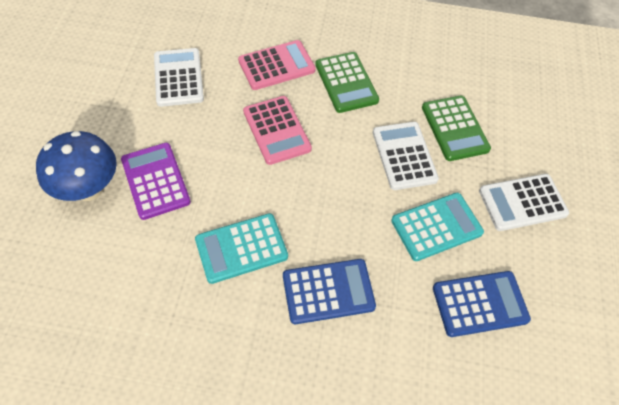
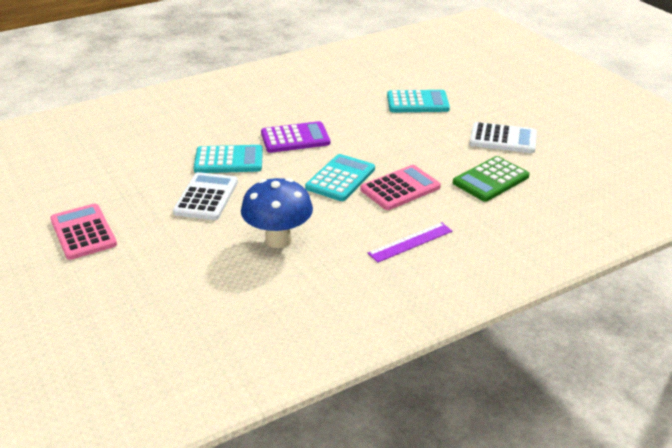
blue calculator: [283,259,376,324] [433,271,531,337] = 2 -> none = 0
green calculator: [315,52,379,113] [422,96,491,161] = 2 -> [453,156,530,202] = 1
purple ruler: none = 0 -> [368,222,452,263] = 1
turquoise calculator: [195,213,288,284] [391,193,484,261] = 2 -> [194,145,263,173] [305,154,375,201] [387,90,450,112] = 3
white calculator: [154,48,204,107] [373,122,439,190] [479,174,569,231] = 3 -> [173,172,238,220] [469,122,537,153] = 2

